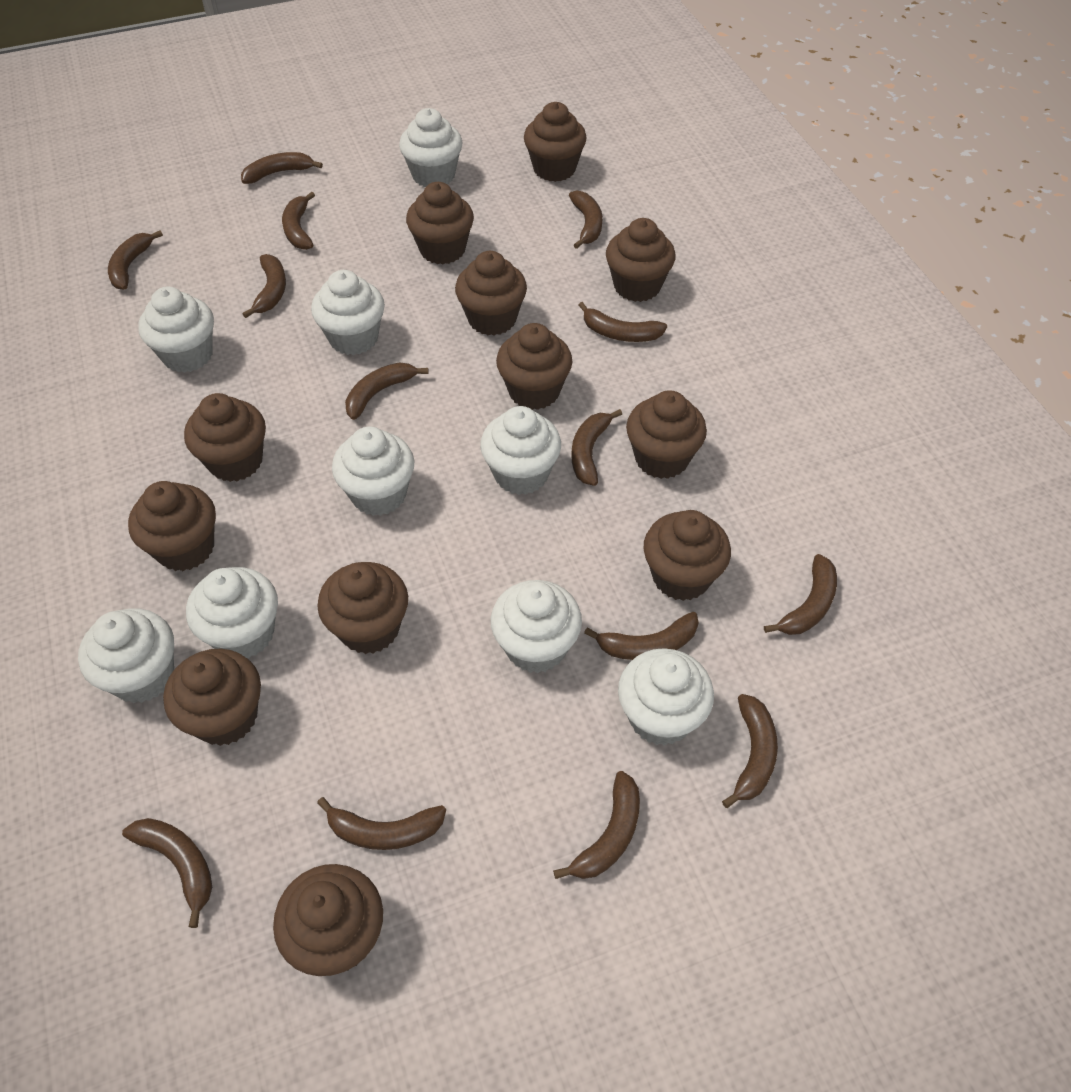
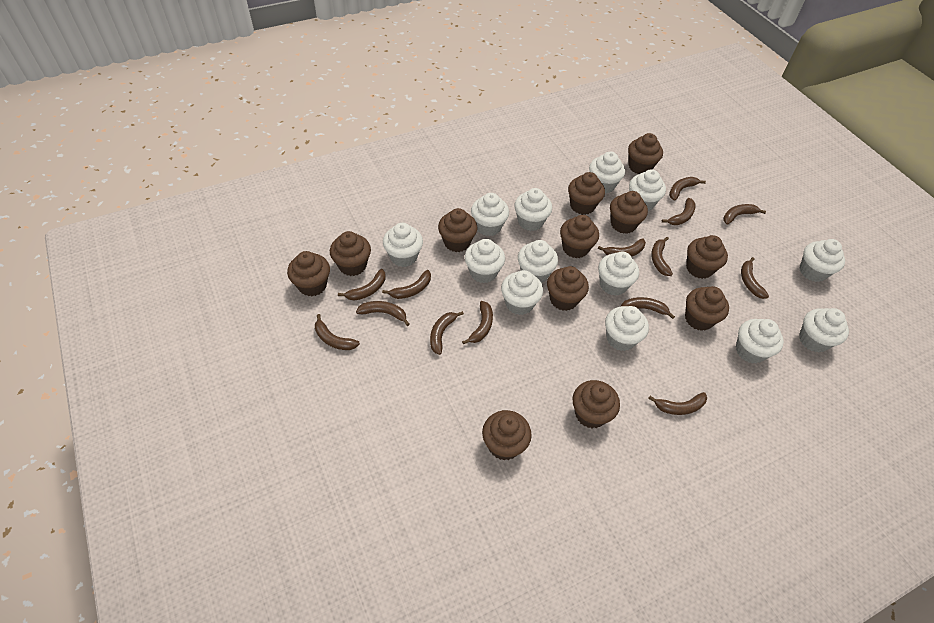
white cupcake: [78,608,174,703] [138,287,214,373] [186,567,278,658] [311,270,385,355] [332,427,415,516] [399,108,463,187] [480,406,561,495] [491,580,582,673] [618,648,714,746] = 9 -> [383,223,423,267] [465,239,505,283] [471,193,509,236] [501,270,543,315] [514,188,552,231] [518,240,558,283] [589,152,625,194] [598,251,639,296] [605,306,649,351] [629,169,666,211] [736,319,784,364] [799,308,849,352] [800,239,845,282] = 13

